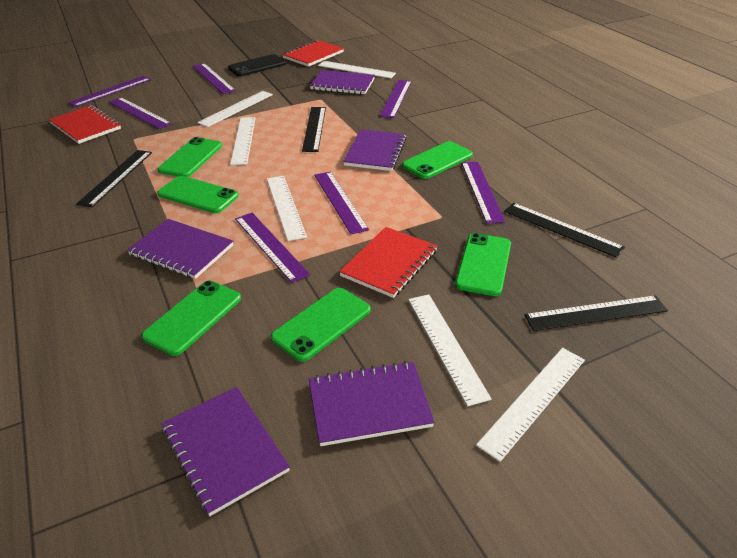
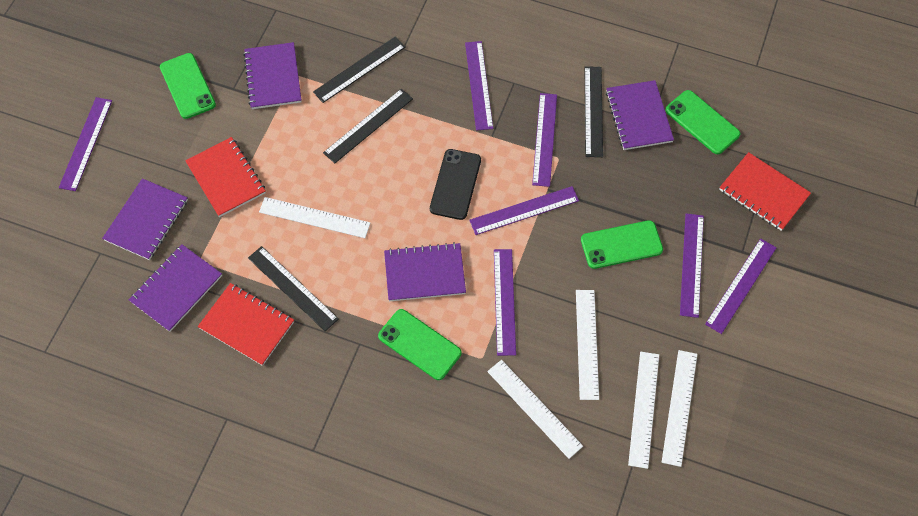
green phone: [142,281,241,356] [157,176,239,213] [158,137,222,177] [271,288,371,362] [402,141,473,179] [455,233,511,296] = 6 -> [160,53,216,119] [378,309,462,380] [581,220,663,269] [665,90,740,154] = 4
white ruler: [197,91,273,127] [230,117,255,165] [267,176,307,241] [318,61,396,78] [408,294,491,406] [476,348,585,462] = 6 -> [259,197,370,238] [487,360,583,459] [576,290,599,400] [628,352,659,469] [662,350,697,467] = 5

